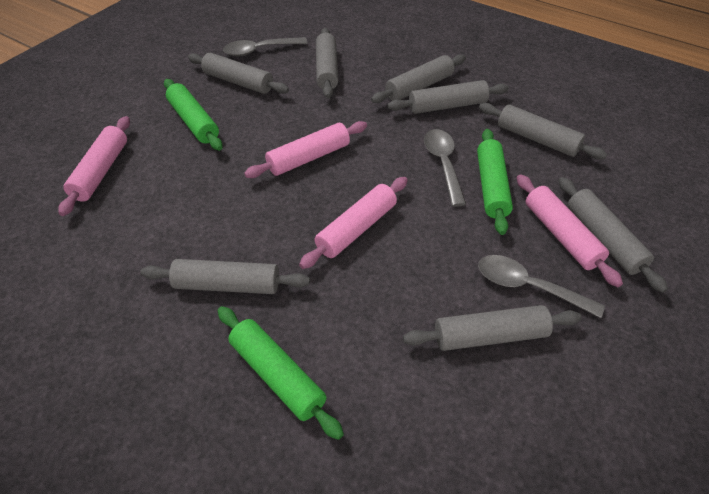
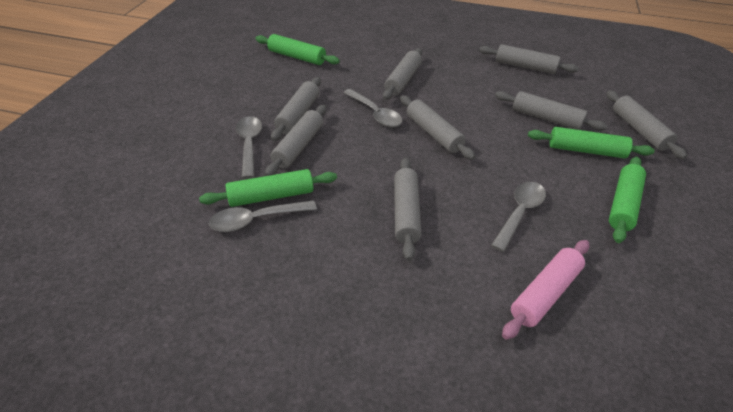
green rolling pin: [164,79,223,151] [218,306,344,440] [477,129,513,235] = 3 -> [199,169,337,207] [256,34,340,65] [528,127,655,158] [609,157,646,243] = 4
grey spoon: [223,37,308,56] [424,129,466,207] [478,255,605,318] = 3 -> [209,200,317,232] [236,116,262,179] [343,89,403,127] [491,182,546,252] = 4
pink rolling pin: [58,116,130,216] [244,121,367,178] [299,177,408,269] [517,174,623,287] = 4 -> [502,240,589,340] = 1

